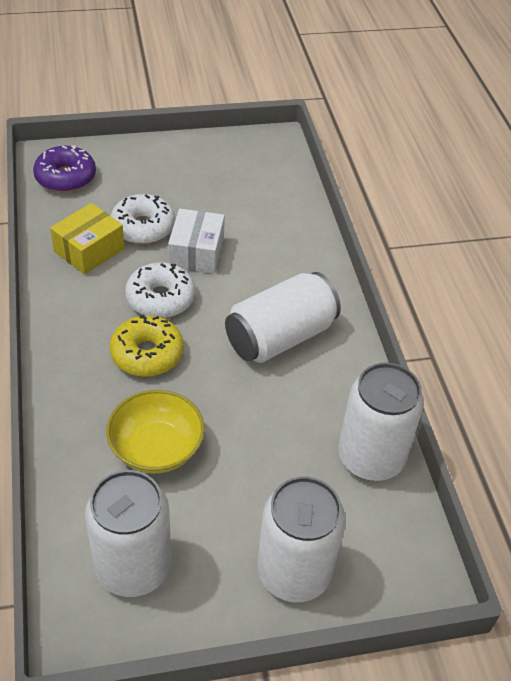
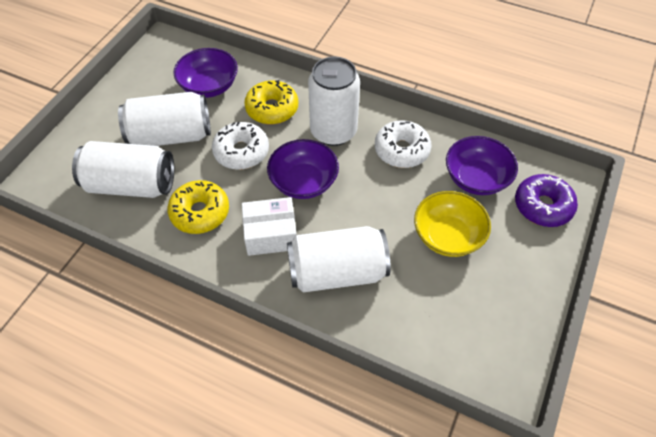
purple bowl: none = 0 -> [173,48,238,98] [267,139,339,199] [446,136,518,195] = 3
yellow box: [50,203,124,275] = 1 -> none = 0
yellow donut: [110,314,184,377] = 1 -> [167,180,229,234] [244,80,298,124] = 2

